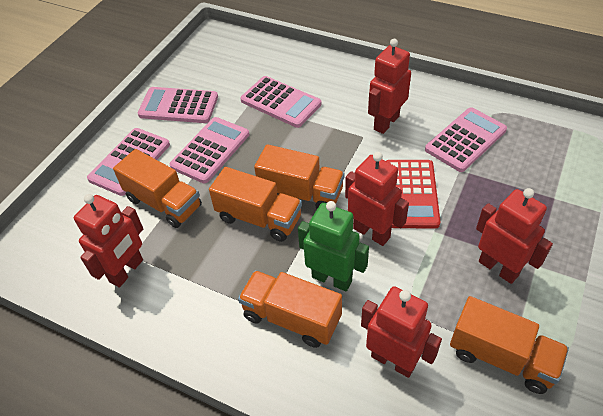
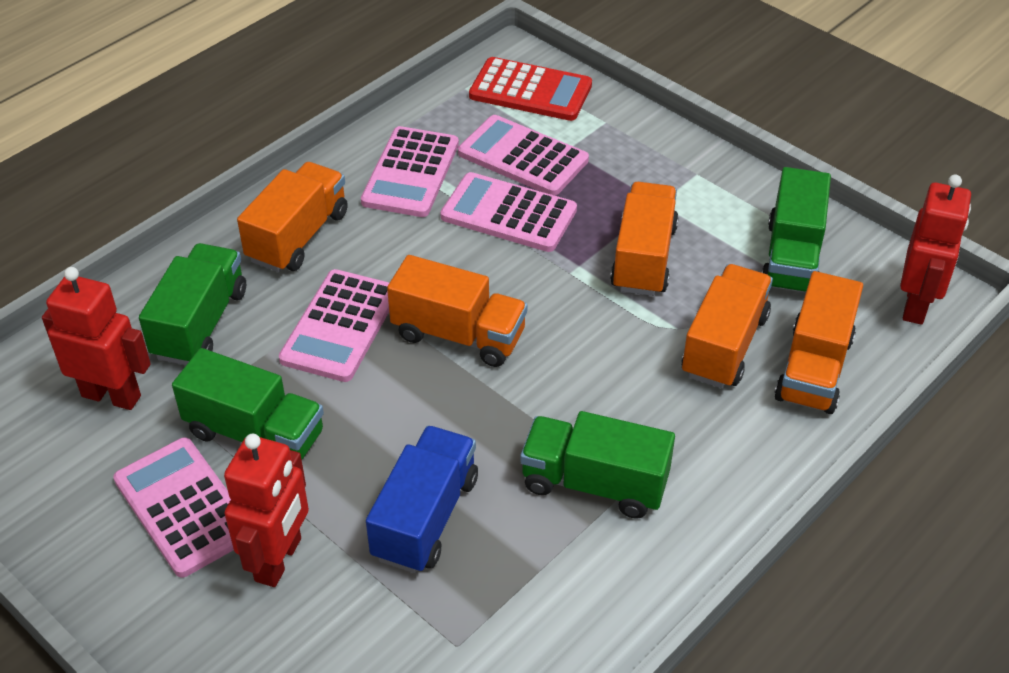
blue truck: none = 0 -> [366,426,478,573] = 1
green robot: [298,201,369,291] = 1 -> none = 0
green truck: none = 0 -> [139,243,246,365] [172,348,324,459] [520,411,675,519] [761,167,831,293] = 4
red robot: [74,194,143,287] [345,152,409,246] [361,286,442,378] [368,39,411,134] [476,188,553,284] = 5 -> [42,267,151,410] [224,434,309,587] [900,174,971,325] = 3

